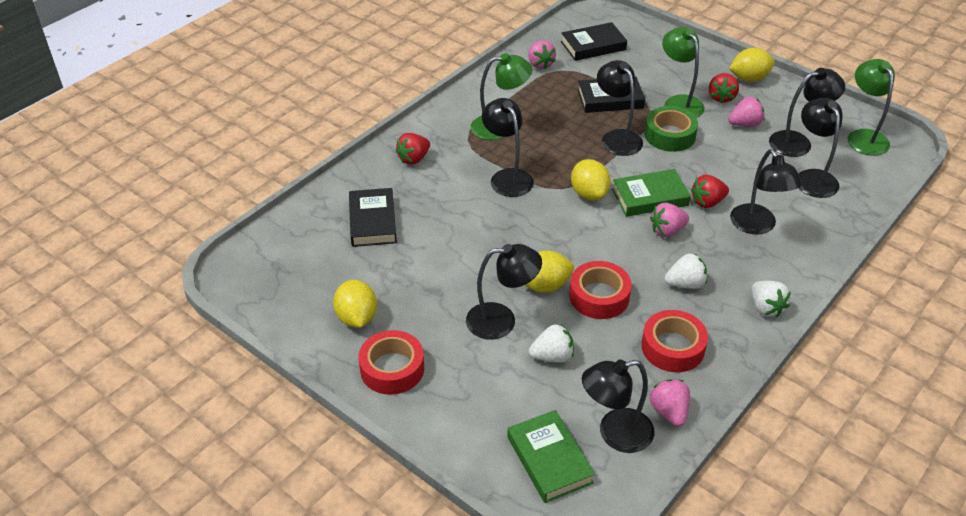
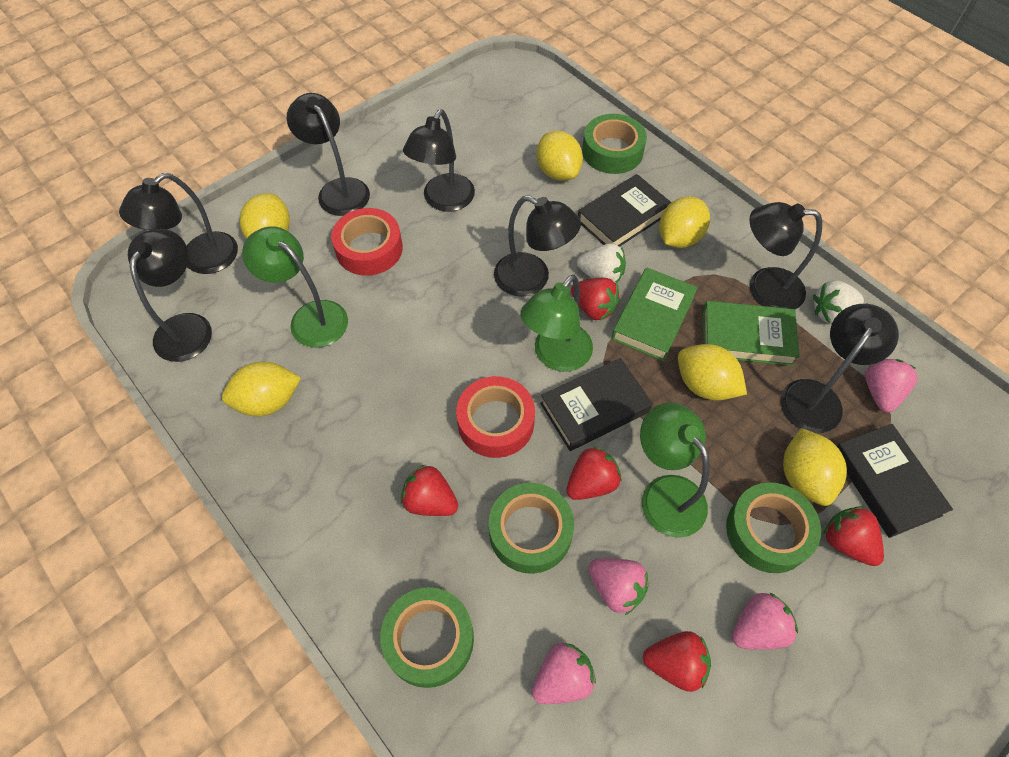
green tape: [645,106,698,152] = 1 -> [380,587,474,688] [489,483,574,574] [582,114,647,174] [726,482,821,573] = 4
red strawberry: [396,133,430,165] [691,175,729,208] [709,73,739,103] = 3 -> [401,465,458,516] [566,446,621,500] [571,278,620,320] [643,631,711,692] [824,506,884,566] = 5
red tape: [359,330,424,395] [569,261,632,319] [641,310,708,372] = 3 -> [331,208,403,276] [456,376,535,458] = 2
white strawberry: [529,325,574,363] [665,253,707,289] [752,281,791,317] = 3 -> [577,243,626,284] [813,280,864,324] = 2
yellow lemon: [333,280,377,328] [525,250,574,293] [571,159,611,200] [729,48,775,82] = 4 -> [222,362,301,417] [240,193,290,239] [536,131,583,181] [659,196,710,248] [678,344,747,401] [783,428,847,506] = 6

